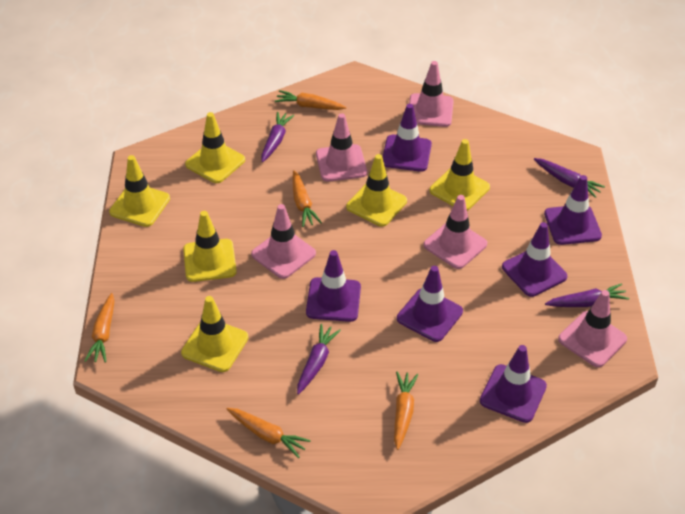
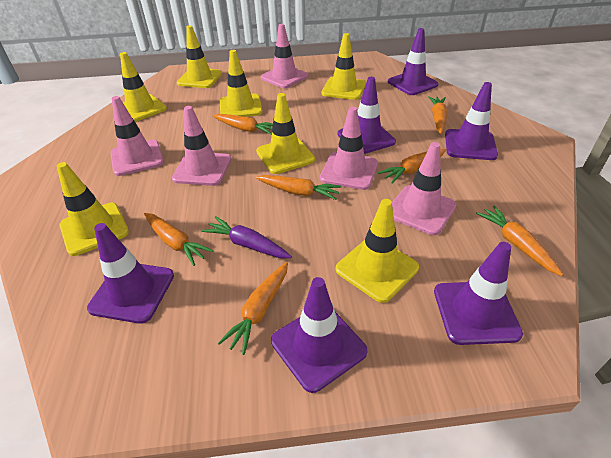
orange carrot: [84,293,114,363] [227,408,311,458] [275,90,347,110] [293,170,322,227] [394,372,419,450] = 5 -> [144,213,214,266] [213,114,273,135] [218,262,288,355] [256,175,341,200] [378,149,447,184] [428,96,448,134] [476,205,563,276] = 7
purple carrot: [261,112,294,162] [297,324,341,394] [534,158,605,198] [545,283,629,307] = 4 -> [201,216,292,258] = 1
yellow traffic cone: [109,155,170,227] [181,296,248,372] [183,211,237,282] [185,112,245,183] [346,154,407,227] [429,139,490,211] = 6 -> [57,162,129,256] [120,52,167,122] [177,25,222,88] [220,50,262,117] [256,93,315,174] [321,33,366,100] [336,199,419,303] = 7

